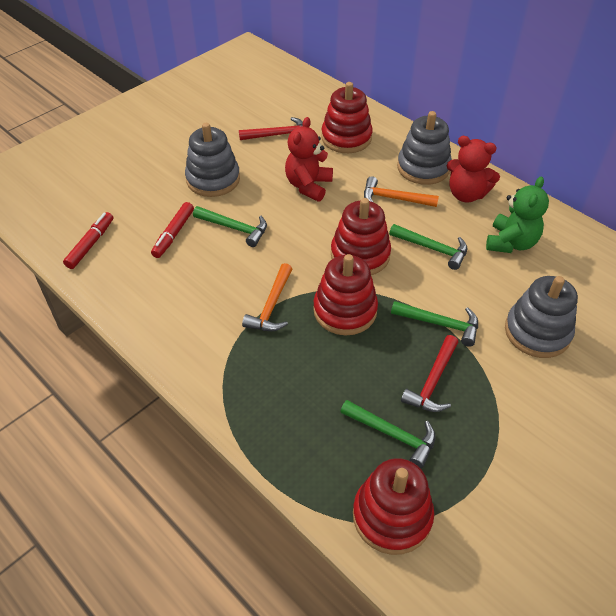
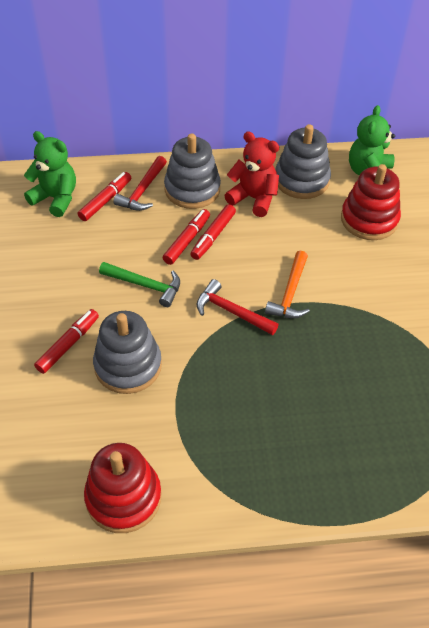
green hammer: [193,206,267,247] [340,400,436,468] [389,224,467,270] [391,301,478,347] = 4 -> [99,262,180,307] = 1
green teddy bear: [486,177,549,253] = 1 -> [24,131,76,217] [349,105,395,175] = 2
orange hammer: [242,263,292,331] [364,176,439,207] = 2 -> [265,251,310,318] = 1
red marker: [63,212,113,269] [151,202,194,258] = 2 -> [34,309,99,374] [78,172,131,221] [163,209,210,265] [190,204,236,260] = 4
red stacking toy: [313,254,378,335] [321,82,373,153] [331,198,391,275] [353,458,434,555] = 4 -> [84,443,161,533] [341,164,401,240] = 2
red teddy bear: [285,117,333,201] [447,136,500,202] = 2 -> [224,131,279,217] = 1

